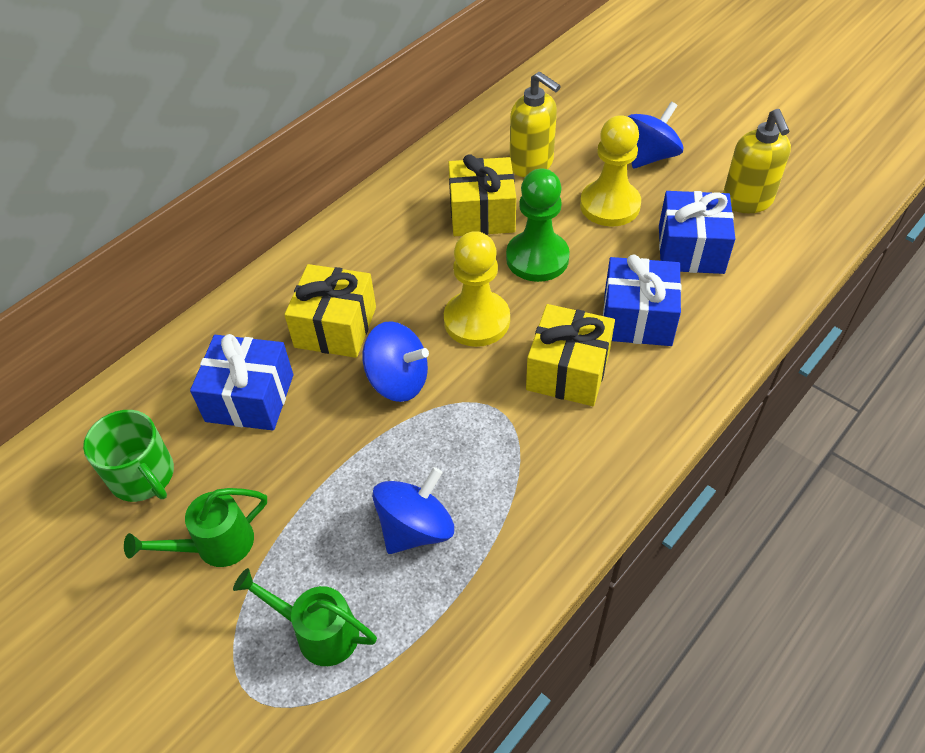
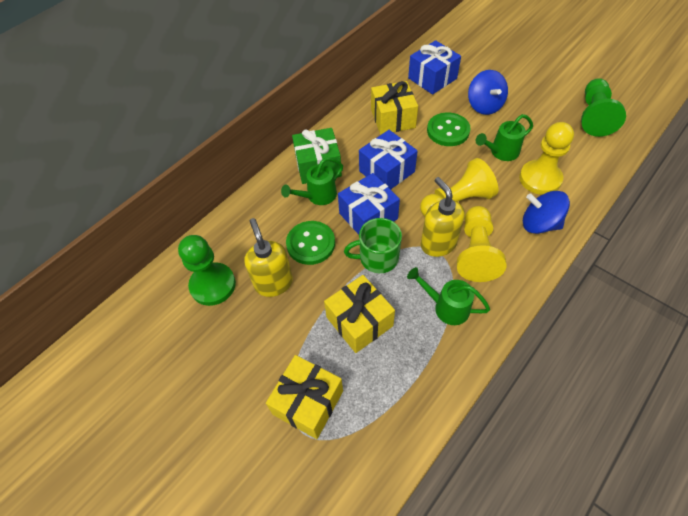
blue spinning top: [362,321,429,402] [372,467,454,554] [627,101,684,169] = 3 -> [468,70,508,115] [523,191,570,234] = 2
green button: none = 0 -> [286,221,335,265] [427,112,470,146] = 2
green gift: none = 0 -> [292,128,342,184] = 1
green pawn: [506,168,570,282] = 1 -> [178,235,236,306] [581,78,626,137] = 2
green watering can: [124,488,267,567] [233,568,377,666] = 2 -> [281,158,343,205] [407,267,490,325] [476,114,533,161] = 3
yellow pawn: [444,231,510,347] [580,115,641,227] = 2 -> [420,158,498,216] [457,206,506,282] [519,122,574,195] = 3

